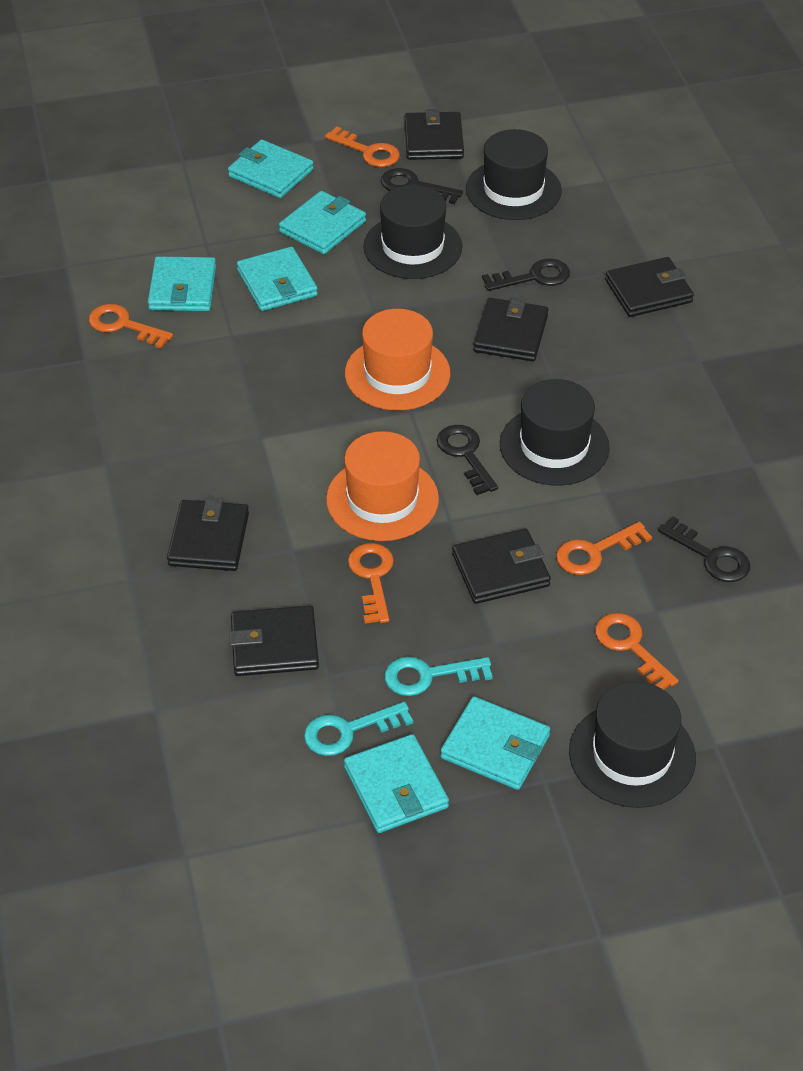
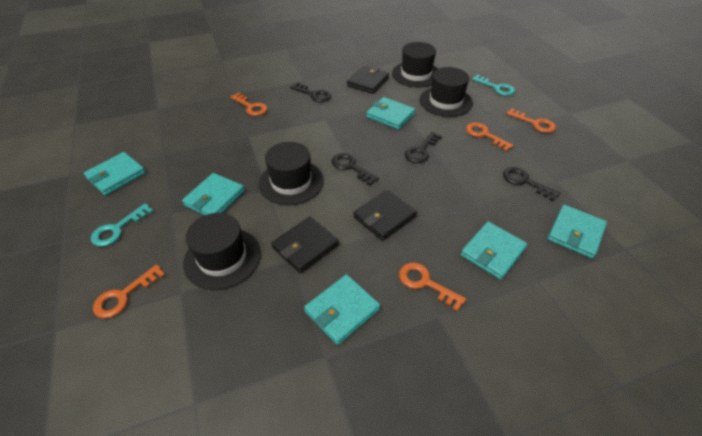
black wallet: [167,498,249,571] [229,606,319,676] [404,109,464,160] [452,528,551,604] [473,297,548,361] [605,257,694,317] = 6 -> [271,217,339,273] [347,66,389,94] [354,190,417,241] = 3
orange hat: [326,431,439,541] [345,309,451,410] = 2 -> none = 0

